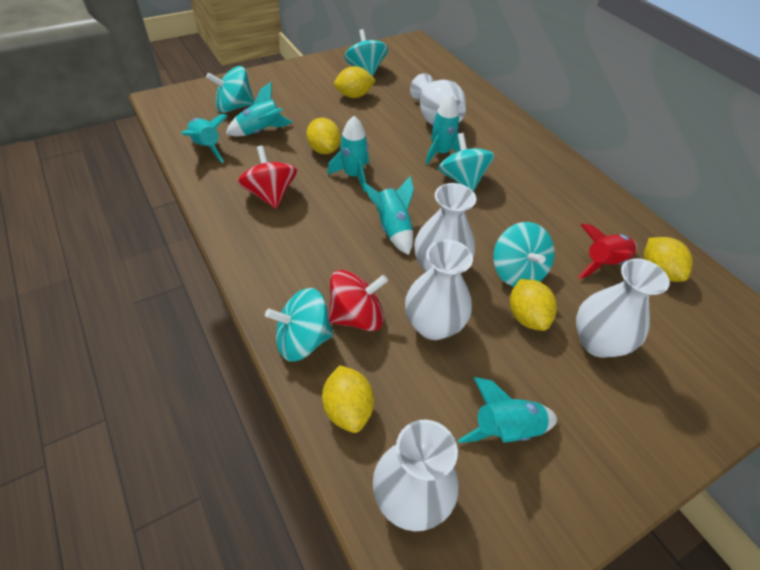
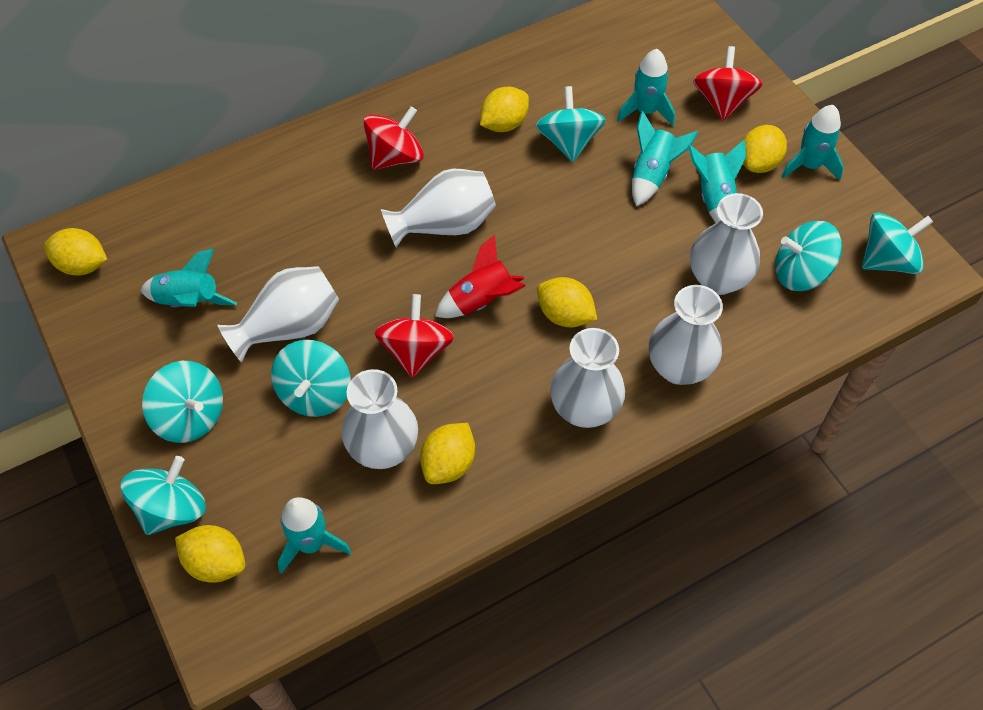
red spinning top: [238,146,297,209] [329,270,388,331] = 2 -> [363,106,424,170] [374,294,454,378] [693,46,762,121] = 3
turquoise spinning top: [206,66,255,113] [265,288,333,362] [344,29,388,77] [438,133,495,192] [493,222,555,287] = 5 -> [121,456,206,535] [142,361,223,443] [271,340,351,417] [536,86,606,162] [775,221,842,291] [862,213,933,274] = 6
white vase: [373,420,459,531] [405,240,473,340] [410,73,466,125] [414,183,476,272] [576,258,670,358] = 5 -> [217,266,339,362] [342,369,418,469] [381,169,496,247] [550,328,625,428] [649,285,723,385] [690,193,763,295] = 6
yellow lemon: [306,118,341,154] [322,365,374,433] [334,66,376,98] [510,279,557,331] [644,237,693,282] = 5 -> [44,228,107,275] [175,525,245,583] [420,423,475,484] [480,87,529,132] [537,277,597,327] [743,125,787,173] = 6

